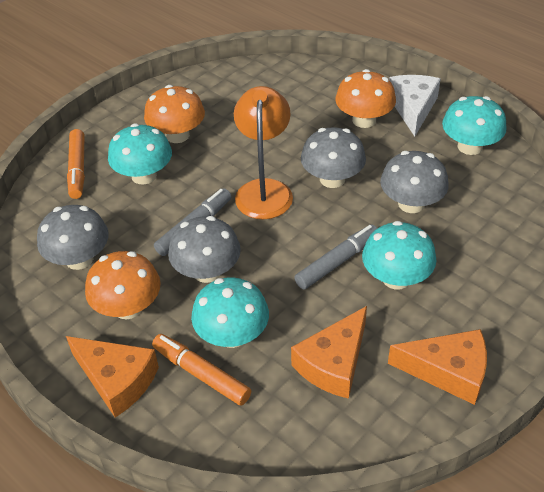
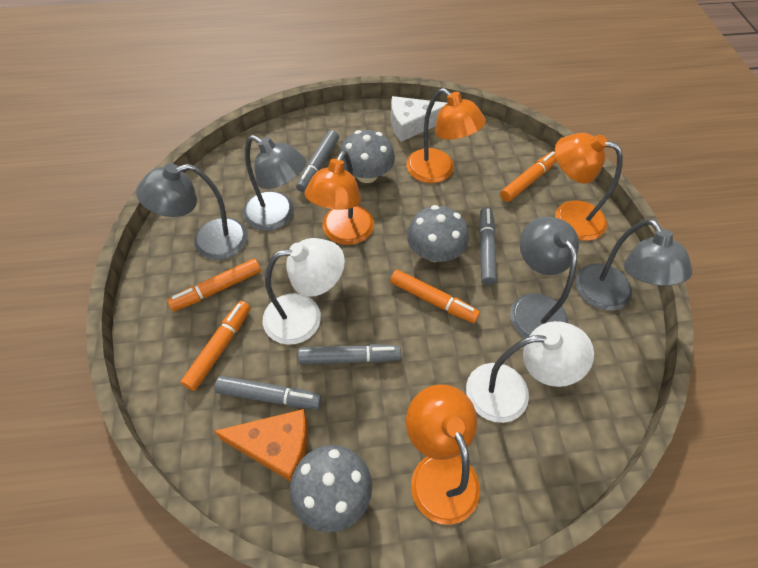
grey lamp: none = 0 -> [136,163,248,260] [243,135,306,231] [510,216,579,338] [576,219,692,311] = 4
grey marker: [154,188,231,256] [294,224,377,289] = 2 -> [215,376,322,409] [296,130,339,192] [298,344,401,365] [479,207,497,285] = 4
grey mushroom: [37,205,109,270] [168,216,241,283] [301,127,366,188] [380,151,449,213] = 4 -> [290,445,372,532] [339,130,395,183] [407,205,469,262] = 3
orange cheese: [66,336,159,417] [291,306,367,399] [388,329,487,405] = 3 -> [214,409,308,482] = 1
orange lamp: [234,86,293,219] = 1 -> [304,150,374,245] [406,88,486,183] [406,384,480,525] [555,133,623,241] = 4
orange marker: [67,129,85,199] [152,334,251,406] = 2 -> [167,258,261,311] [181,301,251,391] [390,270,480,323] [500,151,557,202] = 4
orange mushroom: [85,251,161,319] [144,85,205,143] [336,69,396,128] = 3 -> none = 0
turquoise mushroom: [108,123,172,185] [191,277,269,348] [362,221,437,289] [442,96,507,155] = 4 -> none = 0
white lamp: none = 0 -> [263,238,345,345] [466,321,594,423] = 2

